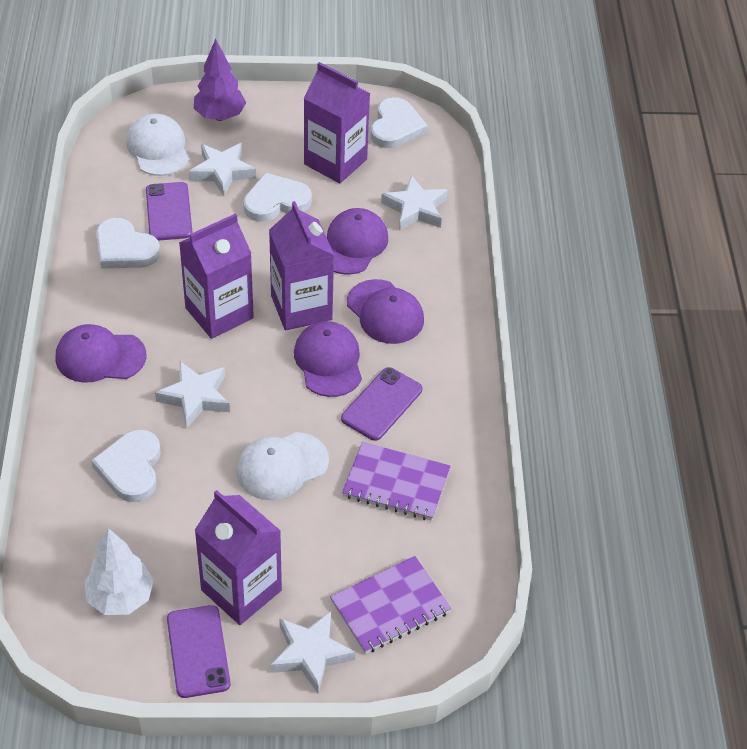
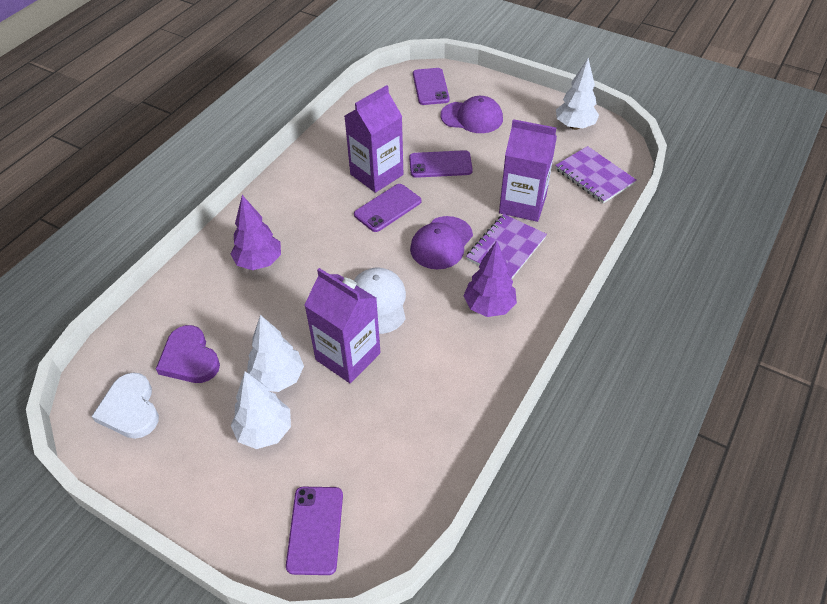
purple cap: [56,324,146,383] [294,321,362,397] [327,208,388,275] [347,279,424,344] = 4 -> [410,216,473,269] [440,96,503,133] = 2
purple carton: [179,213,254,339] [194,490,282,625] [269,201,334,331] [304,62,370,183] = 4 -> [304,268,381,383] [345,85,403,193] [499,119,557,222] = 3
purple heart: none = 0 -> [156,325,220,383] = 1
purple phone: [146,182,193,241] [167,605,231,698] [341,367,422,441] = 3 -> [286,487,343,575] [354,184,421,232] [409,150,473,178] [413,68,450,105] = 4
purple tree: [194,39,246,121] = 1 -> [231,195,281,270] [463,240,517,317] = 2
white cap: [126,113,189,176] [236,432,329,500] = 2 -> [354,268,406,334] = 1
white heart: [91,429,161,502] [96,218,160,269] [244,172,312,222] [371,97,428,148] = 4 -> [91,372,159,439] = 1
white star: [155,361,230,428] [189,143,256,196] [270,611,356,693] [381,175,448,231] = 4 -> none = 0
white tree: [84,528,154,615] = 1 -> [231,371,291,449] [247,315,304,392] [556,58,599,130] = 3

